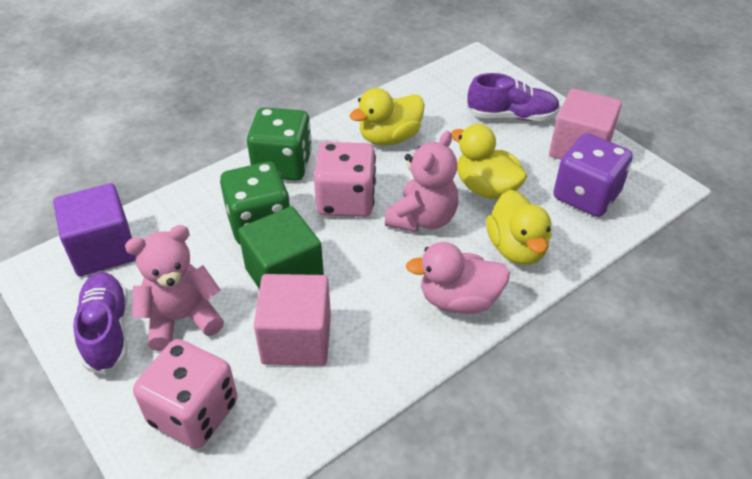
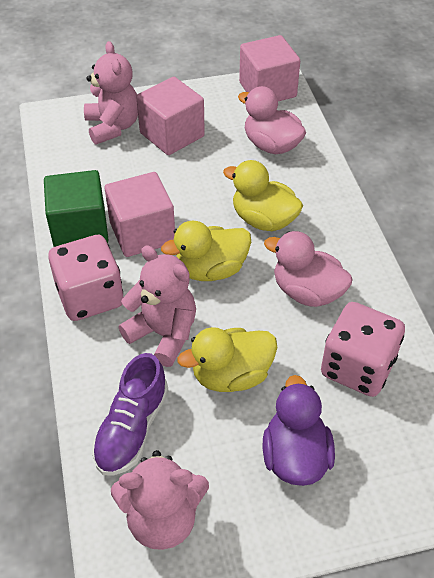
green dice: [220,162,290,245] [247,107,312,181] = 2 -> none = 0
pink cube: [254,274,331,366] [549,88,622,159] = 2 -> [105,172,175,257] [136,77,205,155] [239,35,300,101] = 3
pink duck: [406,242,510,314] = 1 -> [238,86,306,154] [264,231,352,307] = 2
pink teddy bear: [125,225,224,351] [385,131,458,232] = 2 -> [84,41,138,145] [111,450,209,550] [118,245,196,367] = 3
purple cube: [53,183,136,277] = 1 -> none = 0
purple dice: [553,133,633,217] = 1 -> none = 0
purple duck: none = 0 -> [263,375,335,486] = 1
purple shoe: [73,272,128,374] [466,73,560,121] = 2 -> [92,353,168,476] = 1

